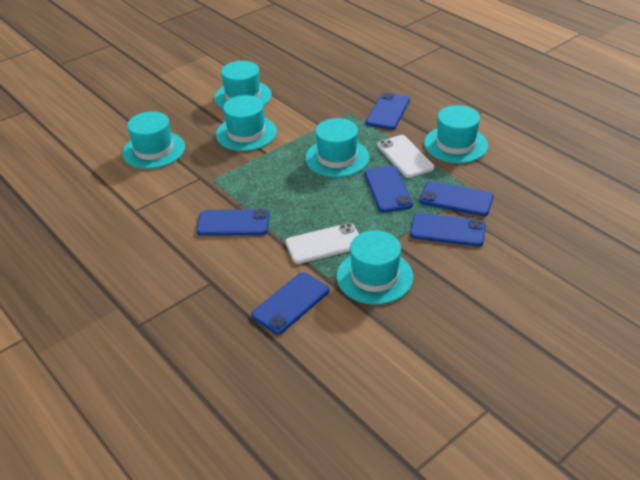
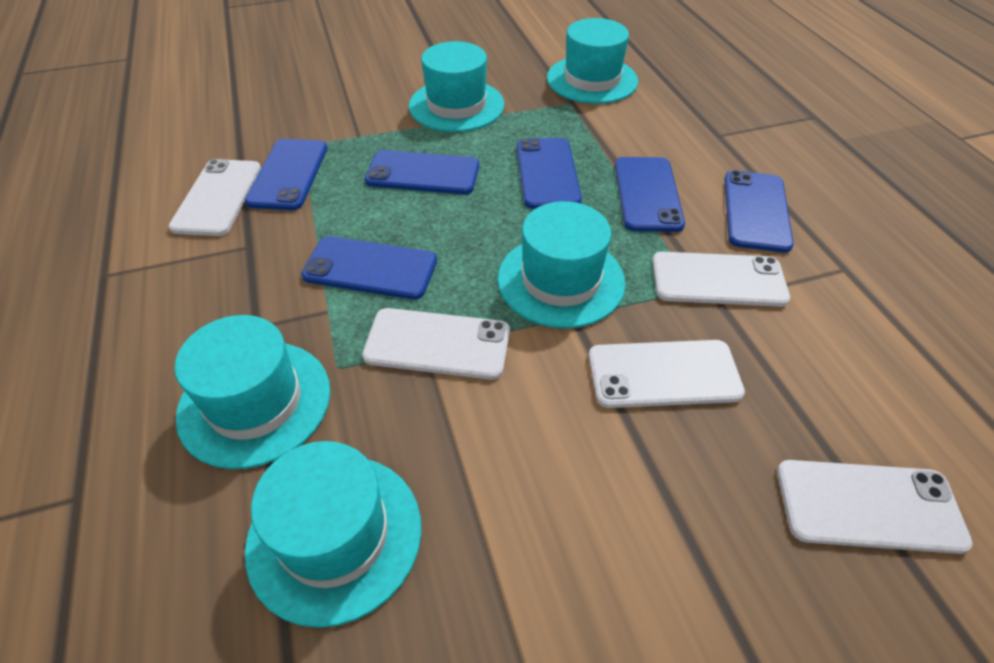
turquoise hat: [122,111,185,169] [214,61,272,109] [216,95,277,151] [305,118,369,177] [337,231,413,305] [424,105,488,163] = 6 -> [175,315,330,469] [245,441,421,628] [409,41,504,132] [498,201,625,328] [547,18,638,104] = 5
white phone: [285,223,359,264] [377,135,434,178] = 2 -> [169,159,261,236] [362,308,510,380] [589,340,745,408] [652,252,790,307] [777,460,973,554] = 5

